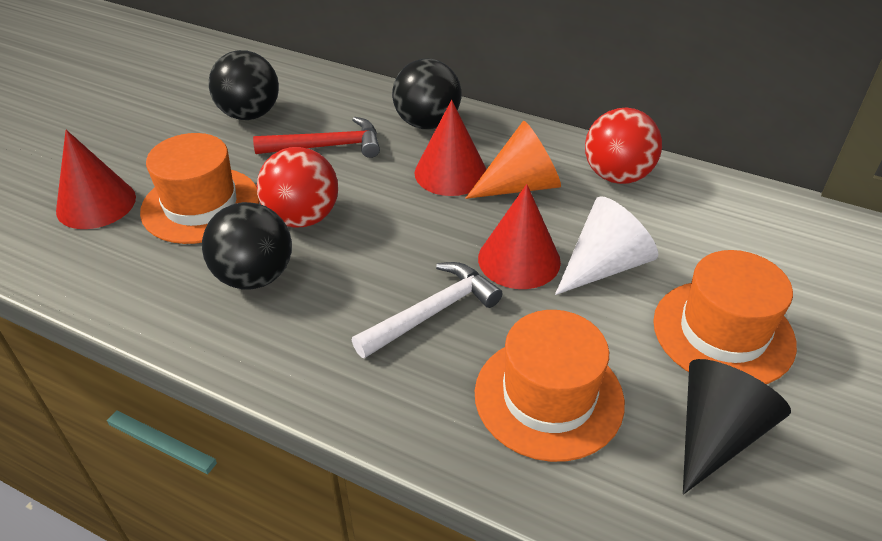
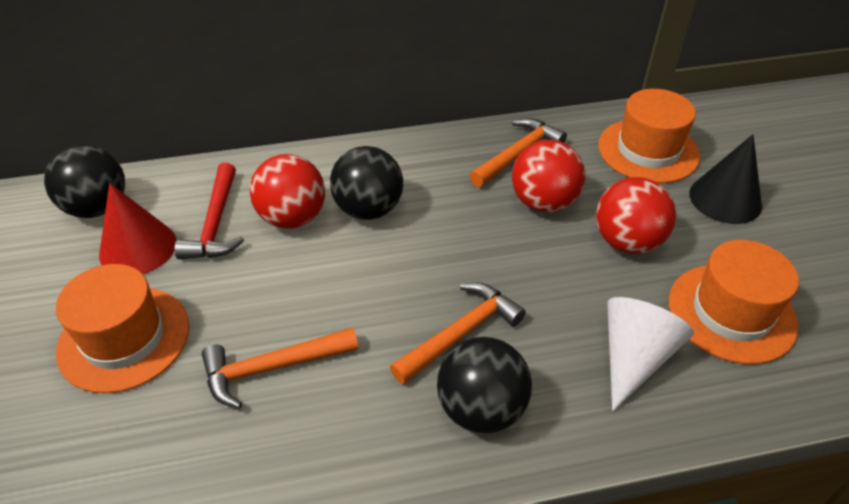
orange cone: [465,121,561,199] = 1 -> none = 0
orange hammer: none = 0 -> [202,328,358,409] [390,282,526,384] [469,118,567,187] = 3
red ball: [257,147,338,227] [585,107,662,184] = 2 -> [250,154,325,229] [512,140,585,213] [596,177,676,254] = 3
red cone: [56,130,136,229] [415,100,486,196] [478,184,561,289] = 3 -> [99,183,176,274] = 1
white hammer: [352,262,502,358] = 1 -> none = 0

